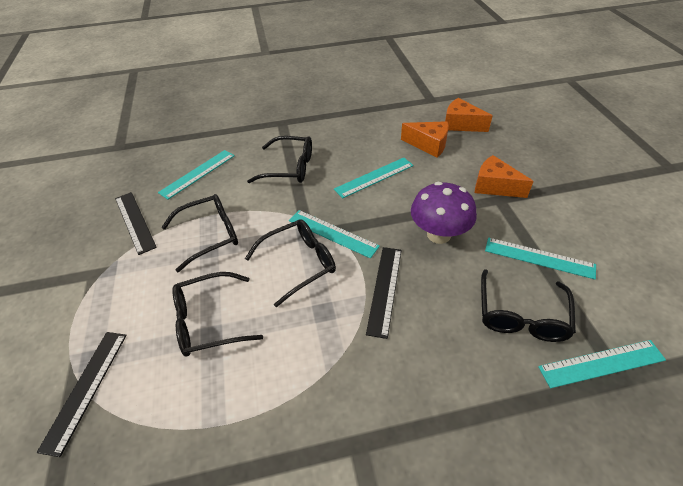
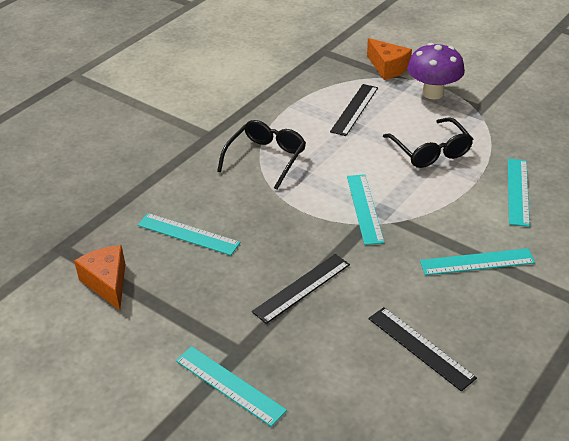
black glasses: [161,194,238,272] [172,272,263,357] [245,219,336,307] [247,136,312,183] [481,269,576,342] = 5 -> [217,120,306,190] [383,117,473,168] = 2
orange cheese: [401,121,449,158] [445,98,493,132] [474,155,534,198] = 3 -> [74,245,126,310] [367,38,412,80] = 2

